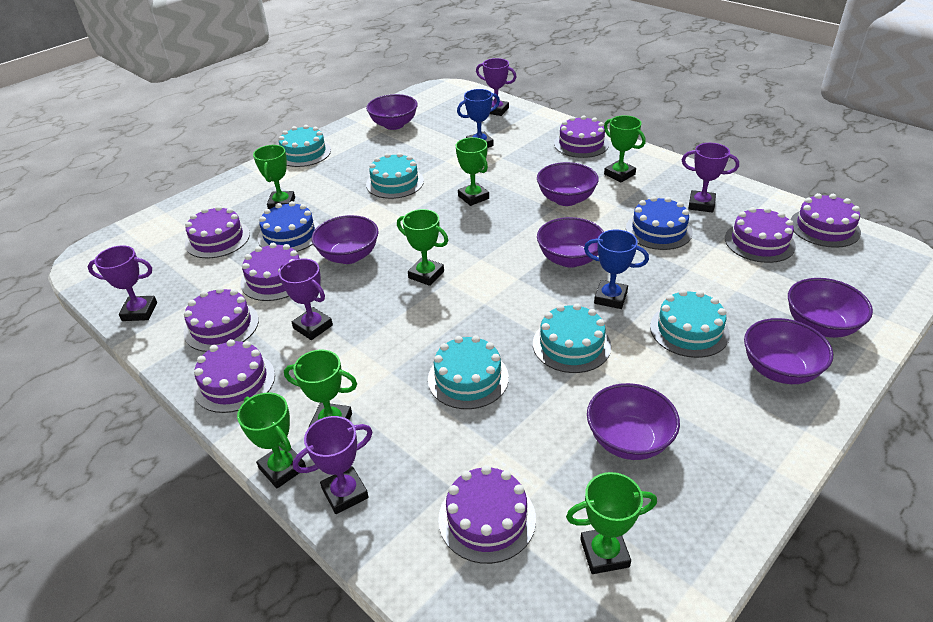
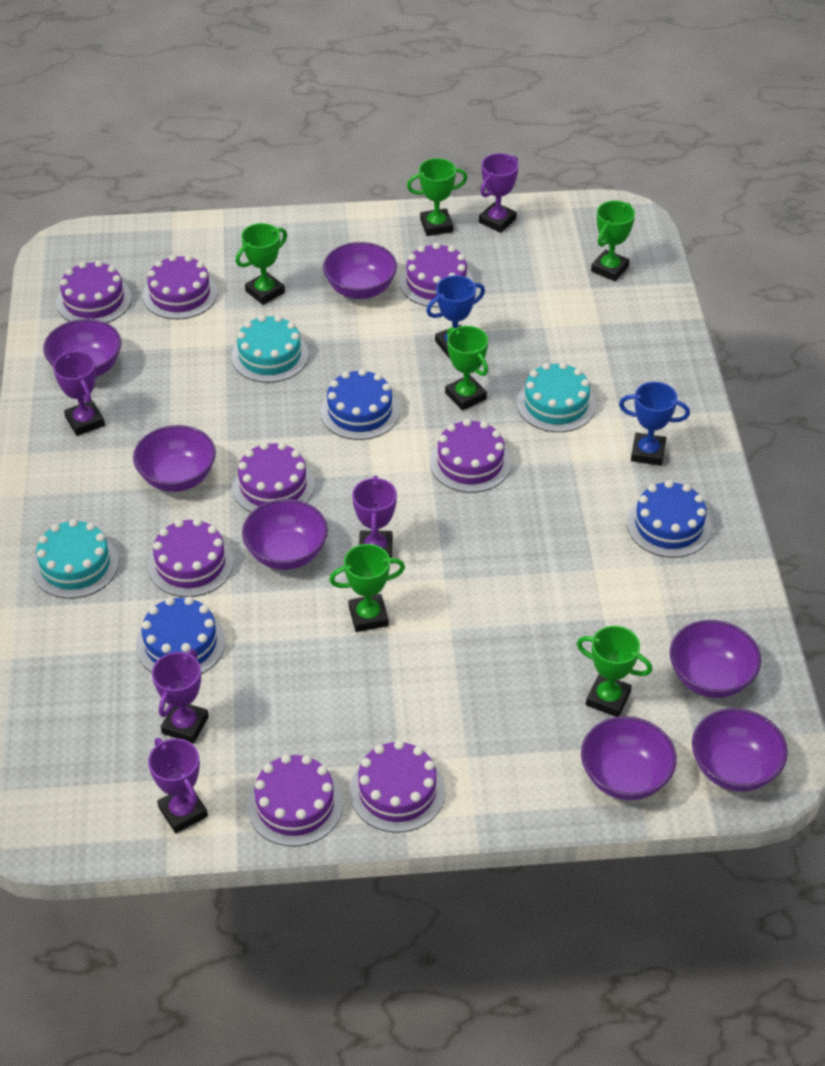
blue cake: [257,201,319,252] [626,196,693,250] = 2 -> [136,597,226,674] [320,369,400,440] [627,480,711,558] = 3
green trophy: [237,393,306,489] [253,145,295,209] [284,349,357,427] [397,209,448,286] [456,137,489,206] [566,472,657,574] [604,115,646,182] = 7 -> [236,223,287,305] [329,544,405,632] [407,158,468,236] [445,326,488,410] [577,626,652,717] [591,201,635,281] = 6
turquoise cake: [279,125,331,167] [366,153,424,199] [428,335,509,409] [533,303,611,373] [650,290,730,358] = 5 -> [32,519,119,599] [231,315,308,383] [517,362,596,432] = 3

